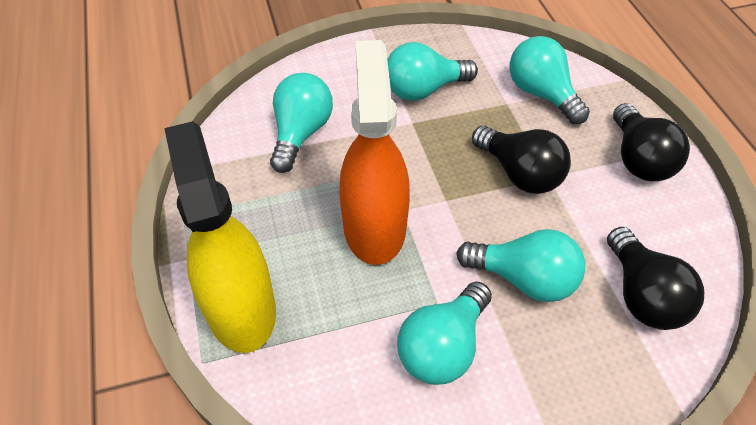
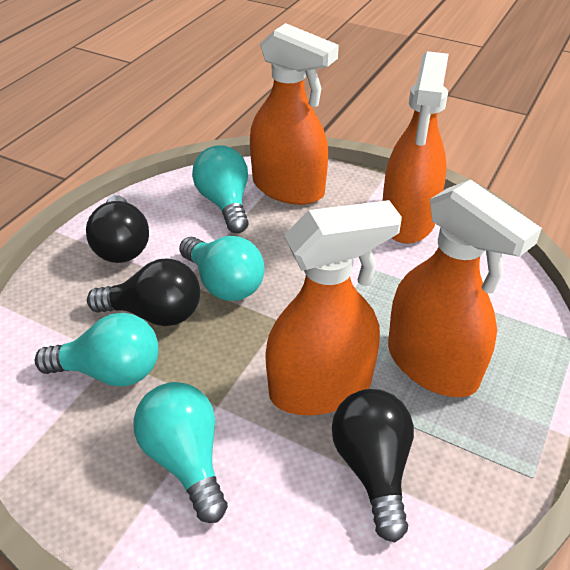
orange spray bottle: [339,40,410,265] = 1 -> [250,23,339,205] [265,200,402,415] [383,51,449,244] [388,179,542,397] = 4
turquoise light bulb: [270,73,333,173] [387,42,478,101] [397,281,492,385] [456,229,585,302] [509,36,590,124] = 5 -> [35,313,158,387] [133,382,228,523] [179,236,265,301] [192,145,249,233] = 4
yellow spray bottle: [164,121,276,353] = 1 -> none = 0

